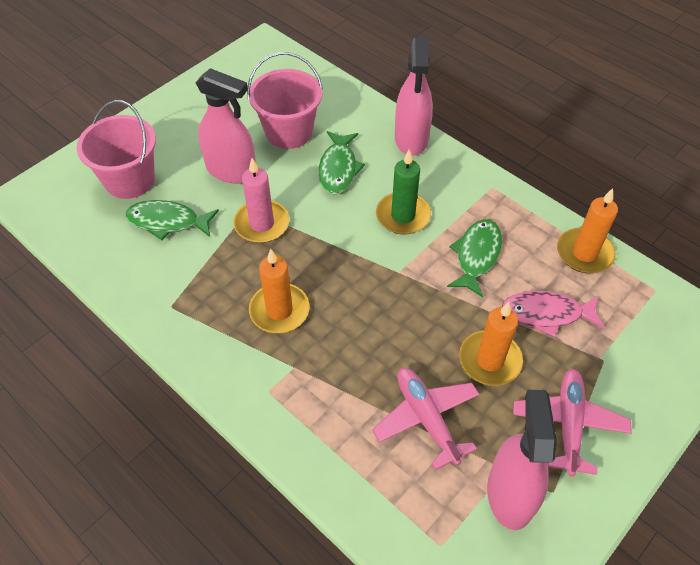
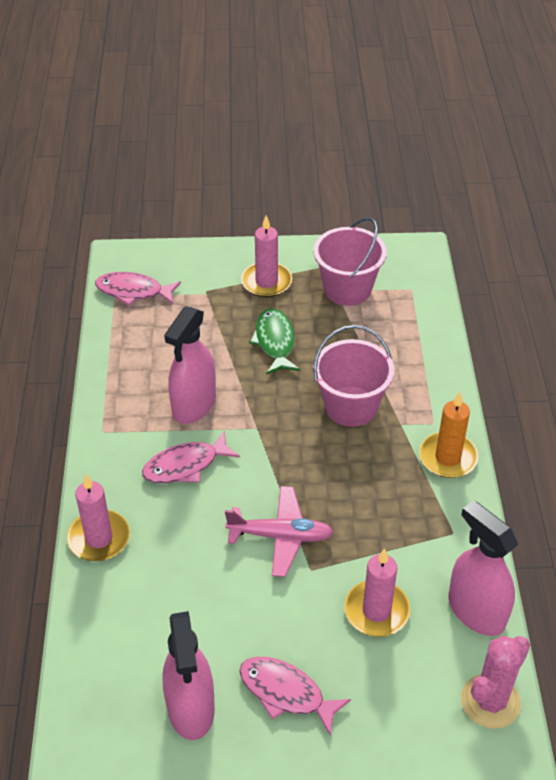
green candle: [376,149,431,235] = 1 -> none = 0
green fish: [125,200,219,240] [318,131,365,194] [447,219,502,297] = 3 -> [249,308,300,375] = 1
orange candle: [249,249,309,333] [459,302,523,386] [557,188,618,273] = 3 -> [419,392,478,478] = 1
pink cactus: none = 0 -> [461,635,530,729] = 1
pink candle: [234,158,289,243] = 1 -> [67,474,130,561] [241,215,292,297] [344,549,410,637] = 3
pink fish: [502,290,605,337] = 1 -> [95,272,181,306] [142,431,240,483] [239,657,351,735] = 3
pink plane: [372,368,479,470] [513,369,632,477] = 2 -> [225,486,333,577] = 1

